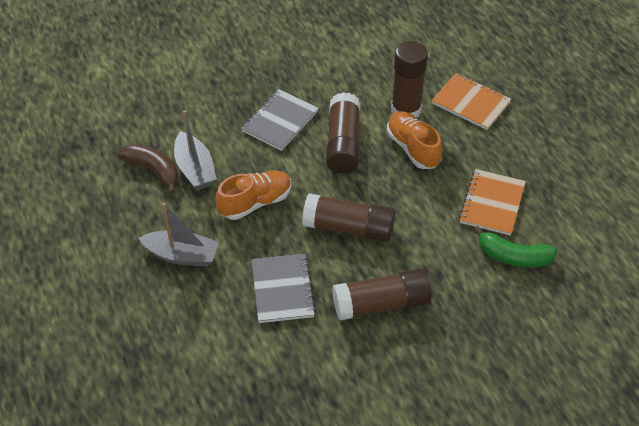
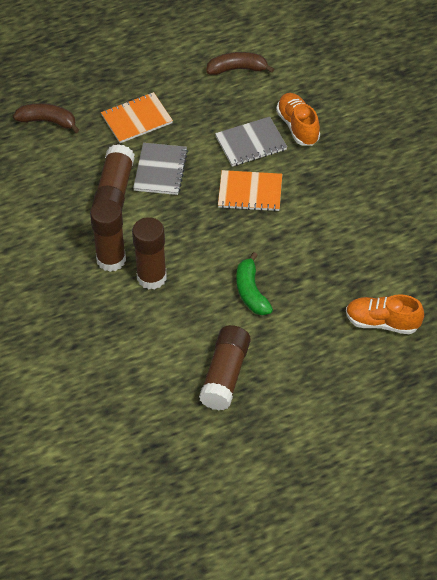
brown banana: [117,144,178,194] = 1 -> [13,103,79,133] [206,52,274,75] = 2
grey boat: [139,203,219,267] [174,110,217,190] = 2 -> none = 0

